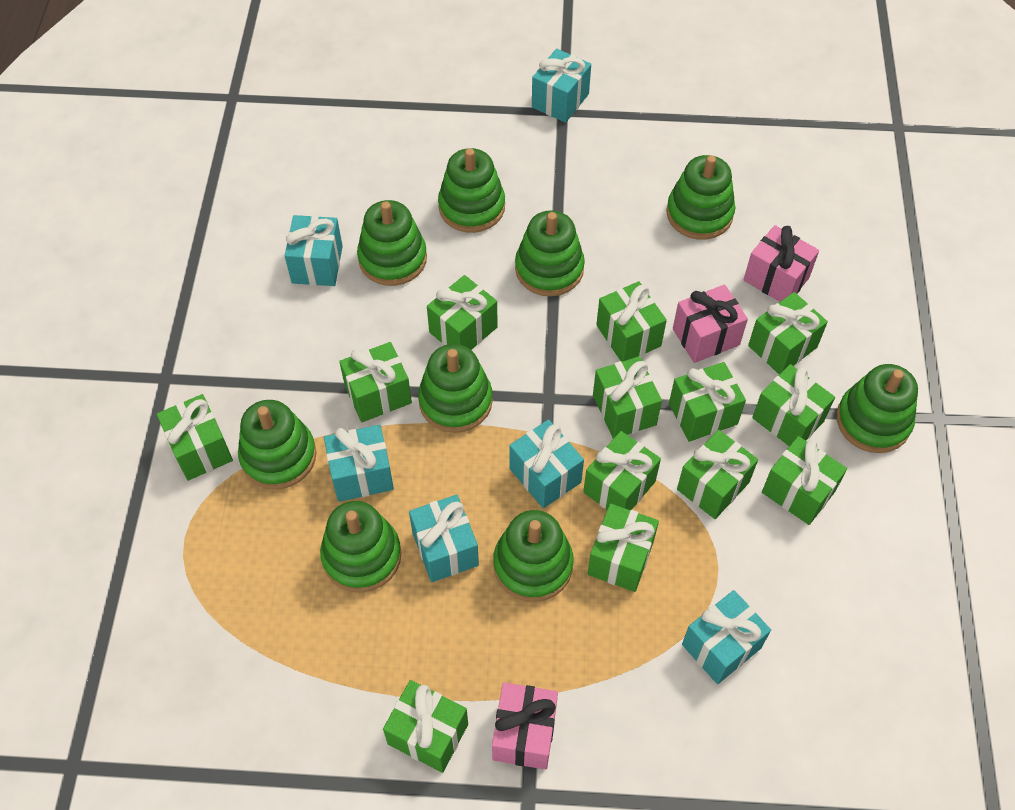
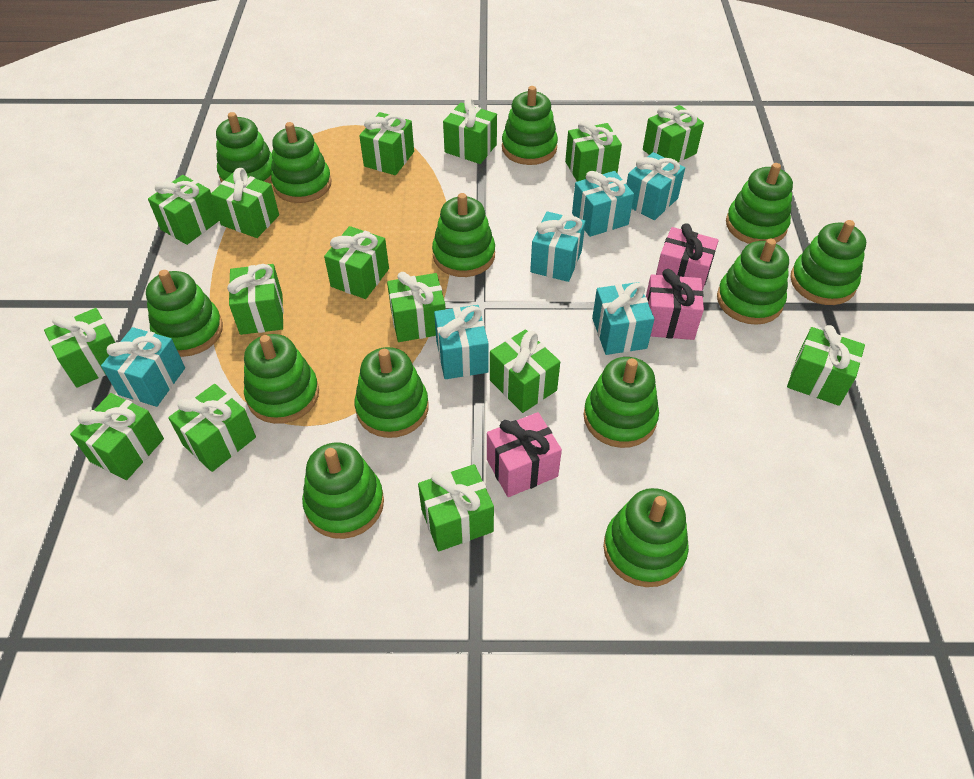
green gift: [157,394,233,481] [339,342,412,422] [383,680,468,773] [427,275,498,350] [583,431,661,510] [587,504,659,592] [593,356,662,439] [596,281,667,362] [669,362,746,442] [677,430,758,519] [748,292,828,375] [752,364,835,446] [762,436,847,525] = 13 -> [44,308,116,388] [70,393,164,480] [148,175,219,245] [168,384,256,472] [211,168,279,238] [227,264,284,335] [324,226,389,299] [359,112,414,175] [387,272,446,342] [418,464,494,552] [443,98,497,164] [490,329,560,413] [565,120,622,181] [643,105,704,162] [787,325,865,406] = 15
green stacking toy: [238,400,316,489] [320,501,401,593] [357,200,427,286] [418,344,493,433] [438,148,505,233] [493,510,573,602] [515,210,585,296] [666,155,735,240] [836,364,918,453] = 9 -> [146,270,223,357] [216,112,273,184] [244,334,319,424] [271,122,332,203] [302,442,384,539] [354,347,429,438] [432,193,495,277] [502,86,558,165] [583,357,659,448] [603,488,689,587] [717,239,789,325] [726,163,793,244] [790,220,866,305] = 13

